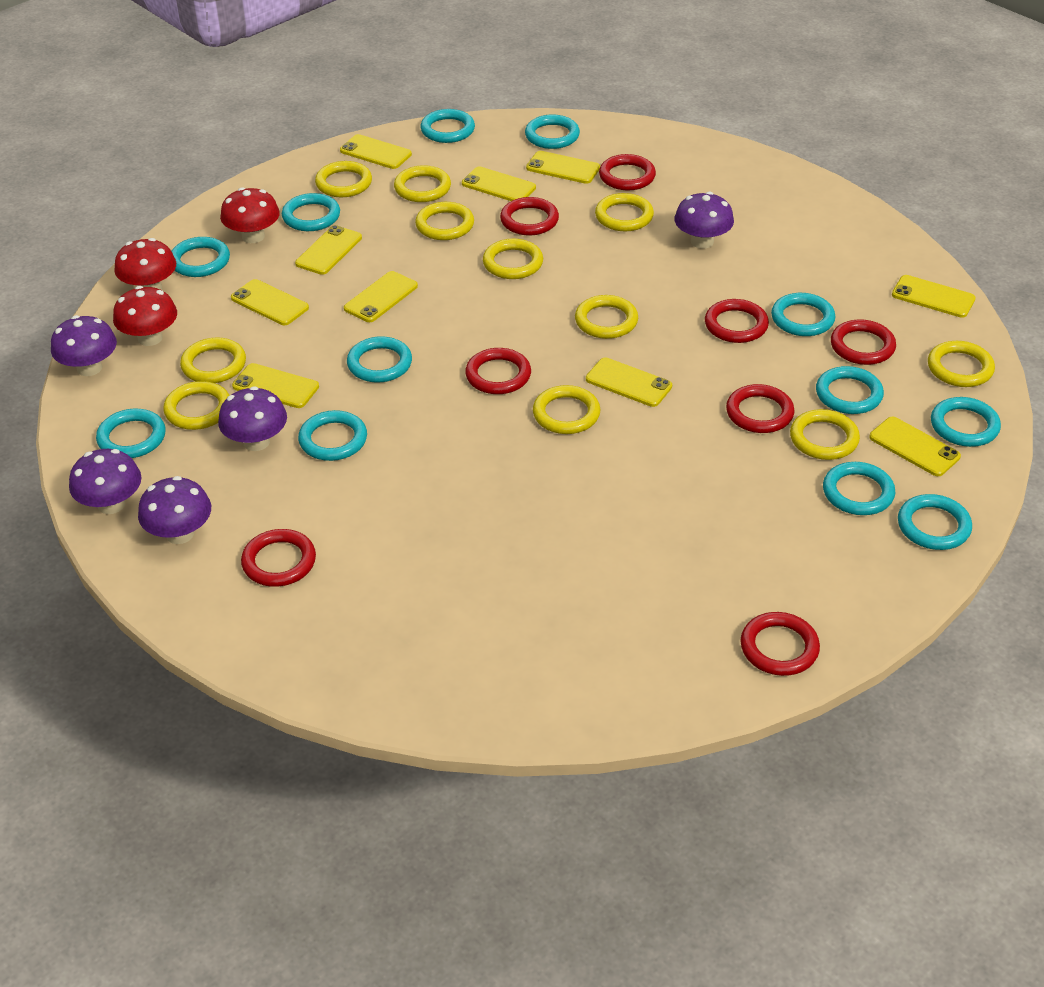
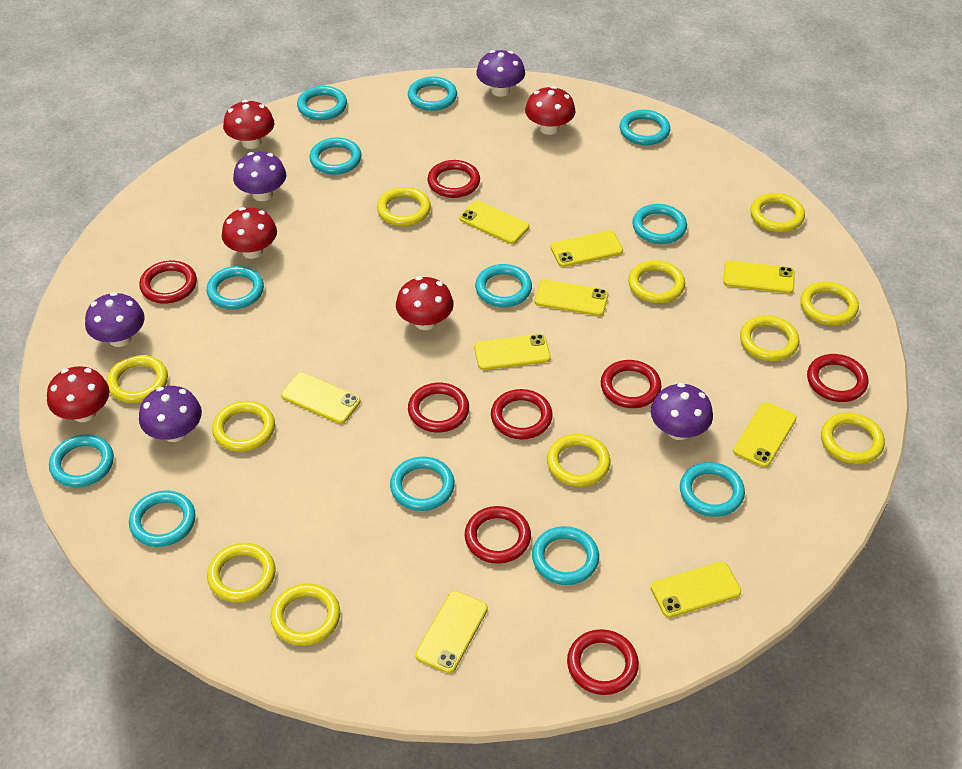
red mushroom: [113,286,177,346] [114,238,176,290] [220,187,280,243] = 3 -> [47,366,110,422] [222,207,277,259] [223,100,274,149] [396,277,454,330] [525,86,575,135] = 5
yellow phone: [231,279,309,325] [232,363,319,408] [295,225,362,275] [340,134,412,169] [344,271,418,322] [462,167,536,201] [526,151,600,184] [586,357,672,407] [869,416,961,476] [892,275,976,318] = 10 -> [281,372,361,424] [415,591,488,673] [459,201,529,244] [474,334,551,370] [535,279,609,316] [550,230,623,267] [651,562,741,618] [723,260,795,294] [733,402,797,467] = 9

